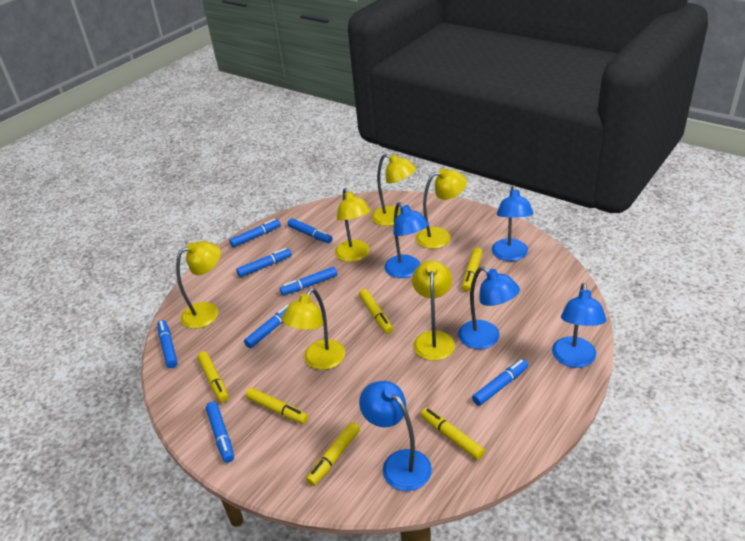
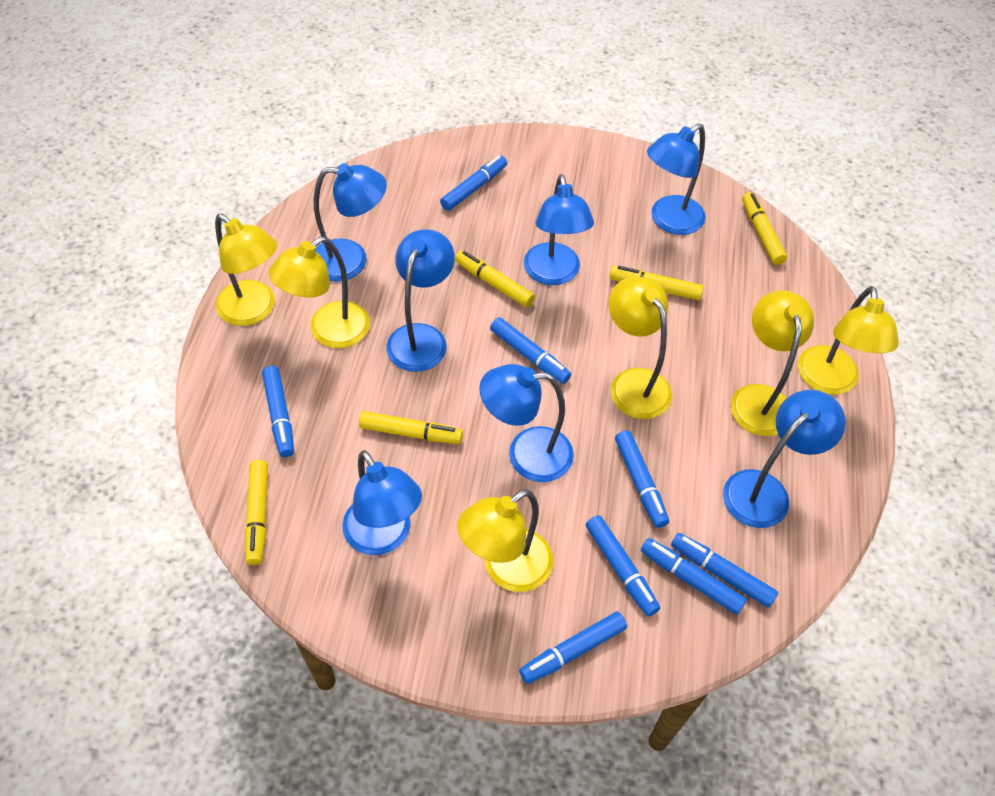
blue lamp: [359,381,432,491] [384,202,429,278] [458,266,520,349] [492,185,534,261] [552,283,606,368] = 5 -> [314,163,387,282] [342,450,422,555] [386,229,455,372] [479,364,574,482] [524,174,594,285] [647,123,706,235] [723,390,846,528] = 7
yellow marker: [197,352,229,402] [246,388,308,424] [306,422,360,486] [359,289,393,334] [421,408,485,460] [462,247,483,291] = 6 -> [245,460,268,565] [359,411,463,444] [455,250,535,308] [609,266,704,300] [742,192,787,265] = 5

